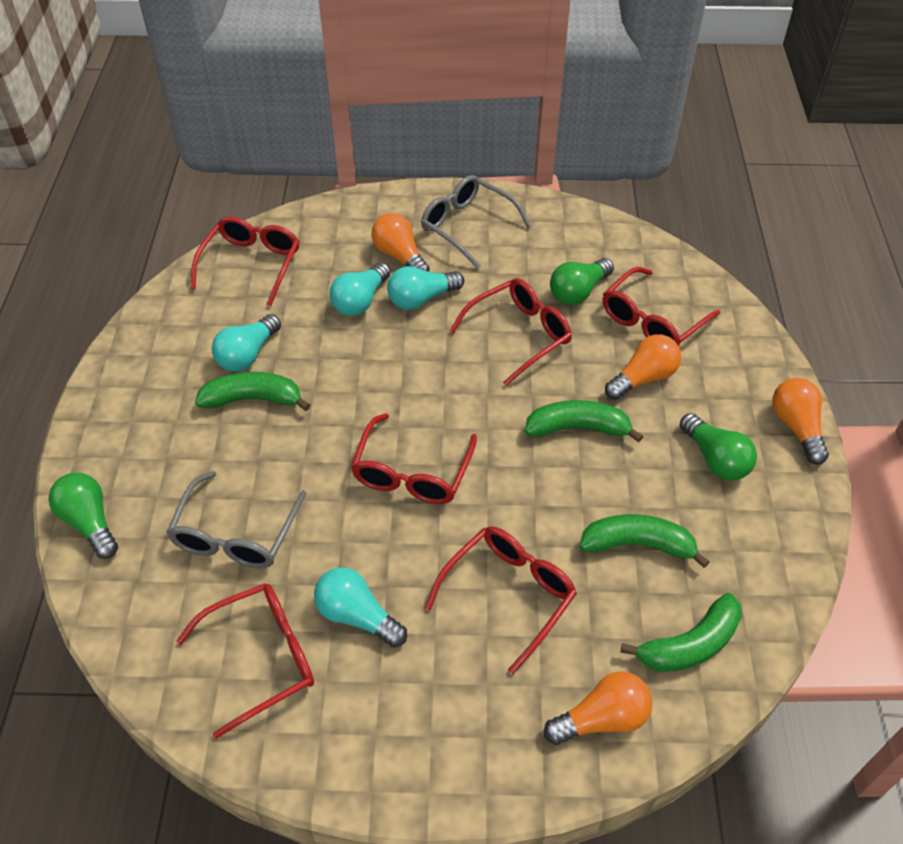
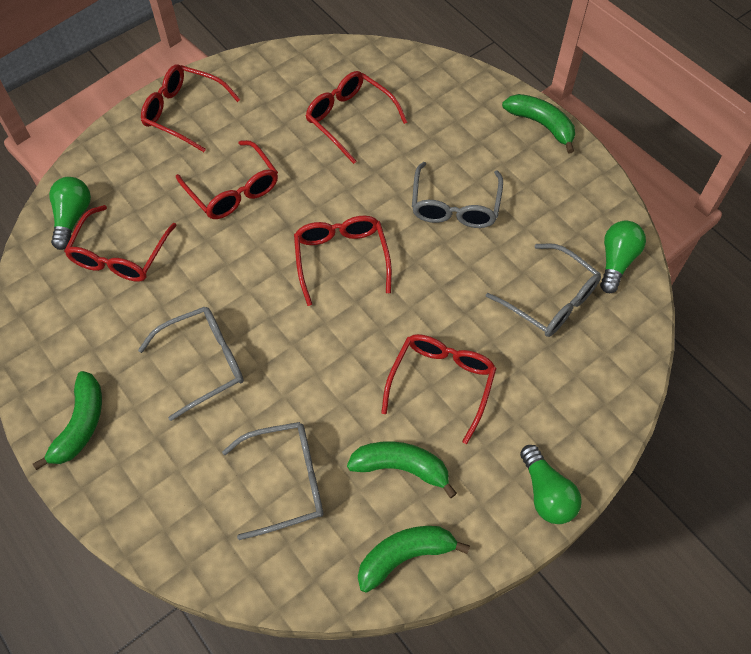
grey glasses: [166,471,307,568] [421,175,531,269] = 2 -> [138,307,244,421] [222,422,323,540] [412,162,503,228] [486,243,601,337] = 4
orange light bulb: [372,213,430,272] [544,672,652,745] [605,334,681,400] [772,378,829,465] = 4 -> none = 0
turquoise light bulb: [212,314,281,372] [314,567,407,648] [330,262,391,316] [387,266,464,310] = 4 -> none = 0

